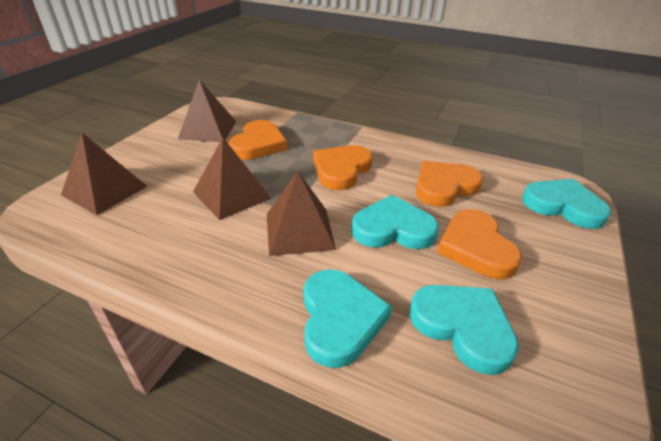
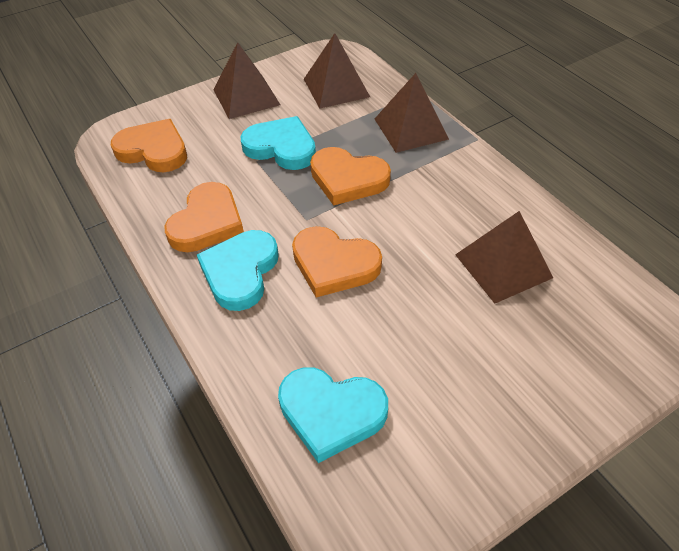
turquoise heart: [303,269,392,368] [351,195,439,249] [409,285,519,375] [522,179,611,229] = 4 -> [197,230,279,311] [241,116,316,170] [278,367,388,463] = 3

